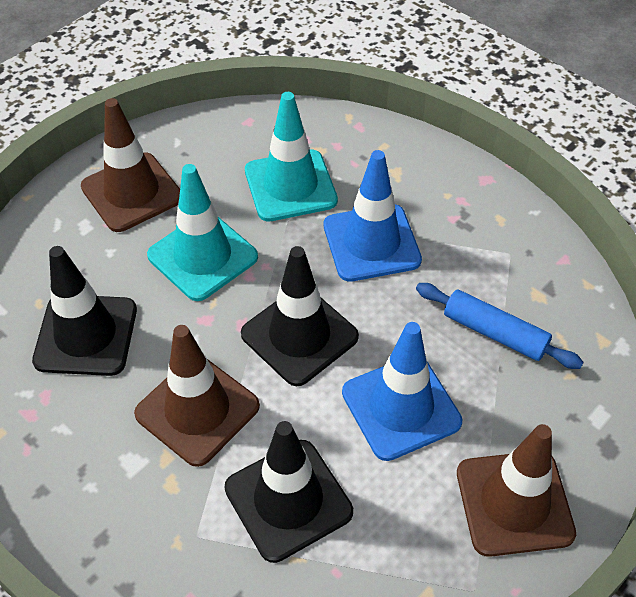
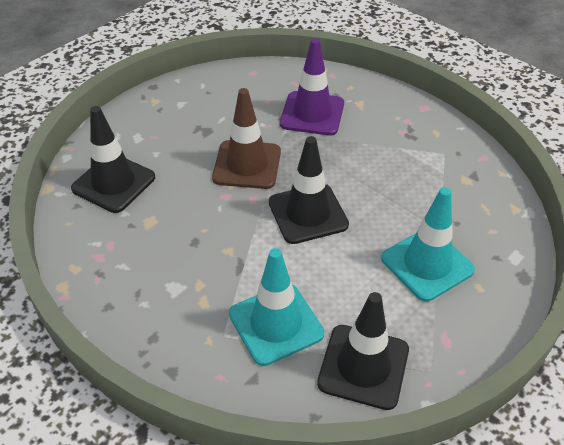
blue rolling pin: [416,283,584,369] = 1 -> none = 0
blue traffic cone: [324,150,422,282] [342,322,462,461] = 2 -> none = 0
brown traffic cone: [81,98,180,232] [134,325,260,467] [457,424,576,557] = 3 -> [212,88,281,189] = 1
purple traffic cone: none = 0 -> [280,38,344,136] = 1

